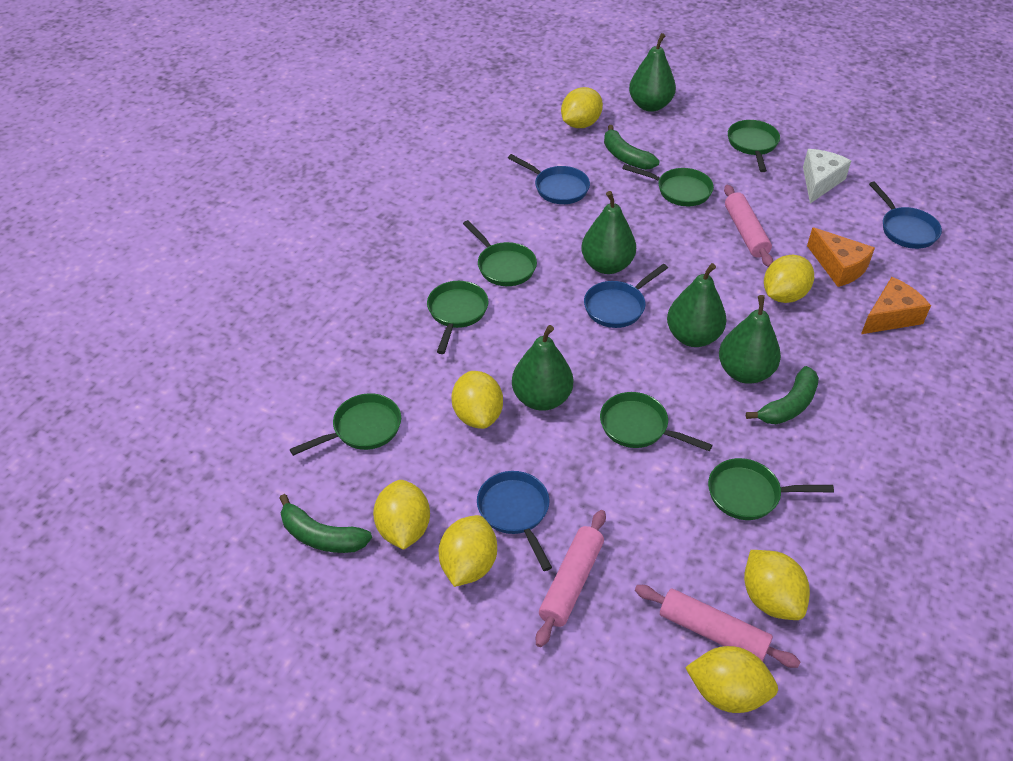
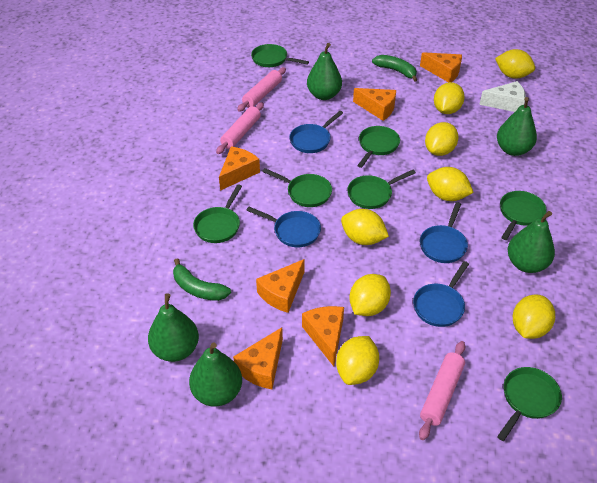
green banana: [280,494,372,553] [604,125,660,170] [746,366,819,424] = 3 -> [173,258,231,301] [372,55,417,82] = 2
orange cheese: [807,227,875,287] [861,277,931,334] = 2 -> [219,146,260,191] [233,327,283,389] [256,259,304,313] [302,306,344,366] [353,88,396,121] [420,52,462,83] = 6
yellow lemon: [373,480,430,550] [439,515,497,587] [452,371,503,429] [561,87,603,128] [685,646,778,713] [744,550,810,620] [764,255,814,303] = 7 -> [336,336,379,385] [341,209,389,245] [349,274,391,316] [425,122,458,156] [427,167,474,201] [434,82,465,114] [495,49,535,79] [513,295,555,339] = 8

